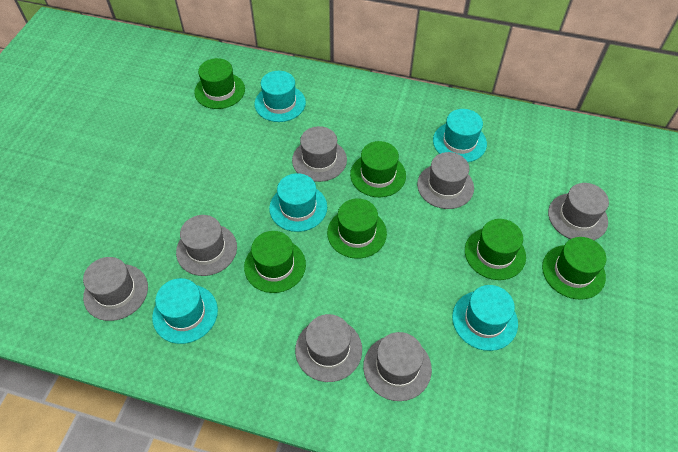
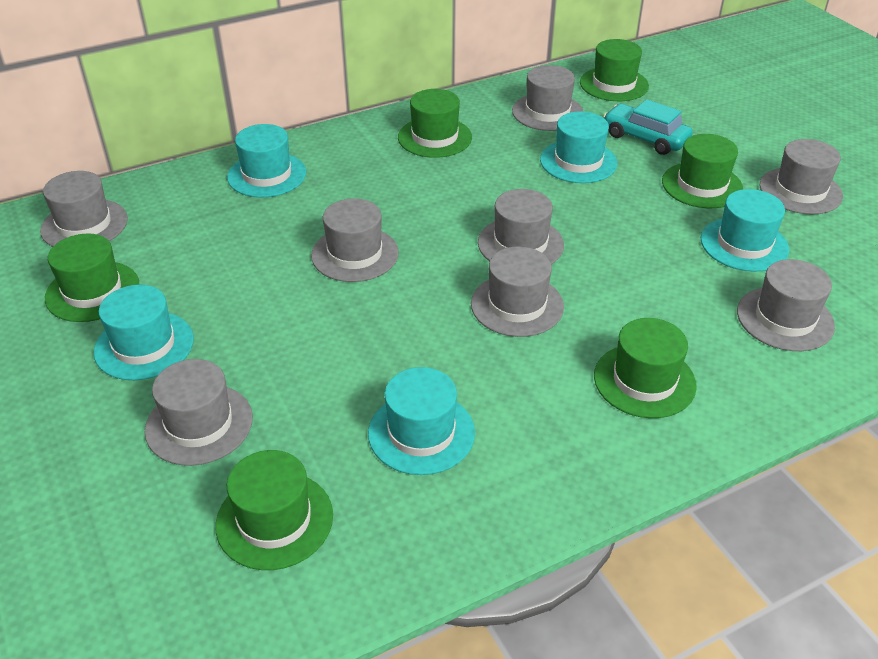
grey hat: [83,257,148,321] [176,215,237,276] [292,126,347,182] [295,314,362,382] [363,332,432,401] [417,152,474,209] [548,183,609,240] = 7 -> [40,171,128,247] [145,359,253,466] [311,198,399,282] [471,246,564,337] [478,189,564,264] [512,65,584,131] [737,259,835,351] [759,139,843,214] = 8
turquoise car: none = 0 -> [603,99,693,155] = 1

